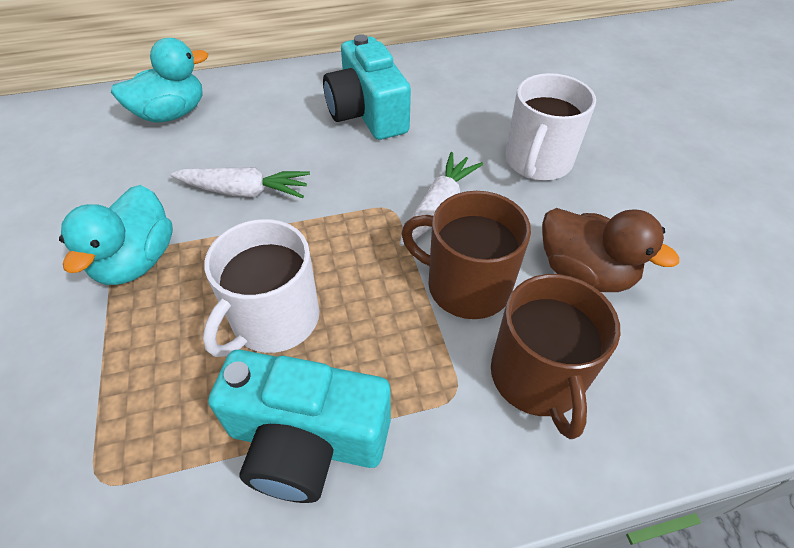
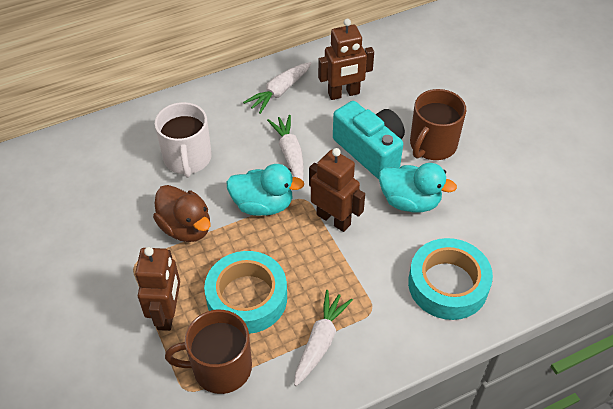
brown robot: none = 0 -> [135,247,180,331] [309,148,365,232] [318,19,374,100] = 3
turquoise camera: [208,350,391,503] [323,34,411,140] = 2 -> [333,101,405,179] = 1
turquoise tape: none = 0 -> [204,251,287,334] [408,238,493,320] = 2
white carrot: [170,167,310,198] [400,152,483,246] = 2 -> [243,62,312,114] [267,115,304,180] [294,290,353,386] = 3
white mug: [203,219,320,357] [505,73,596,181] = 2 -> [155,102,212,178] = 1

